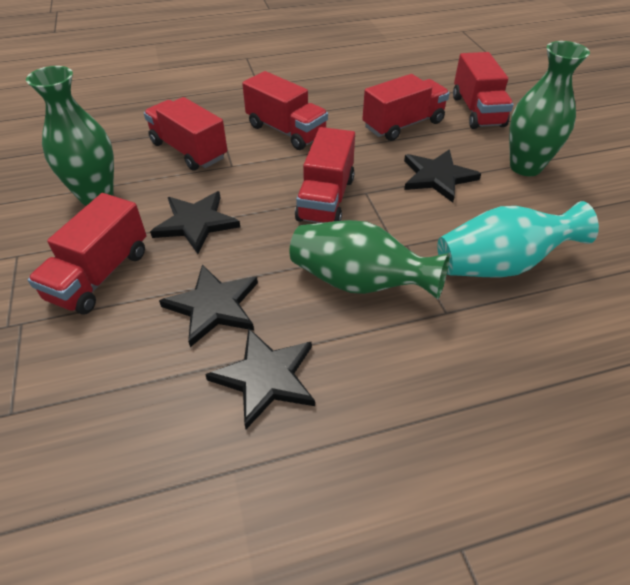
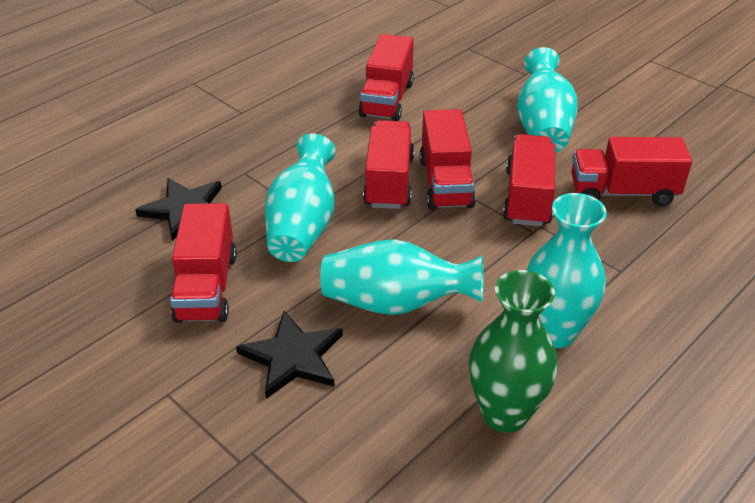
black star: [150,191,240,254] [159,264,258,347] [205,328,315,429] [404,149,481,203] = 4 -> [135,178,222,241] [236,311,343,399] = 2
green vase: [26,66,114,206] [289,220,450,299] [509,41,590,176] = 3 -> [469,270,558,433] = 1
turquoise vase: [438,201,599,278] = 1 -> [265,133,336,262] [320,239,483,315] [517,47,577,152] [526,193,607,348] = 4

